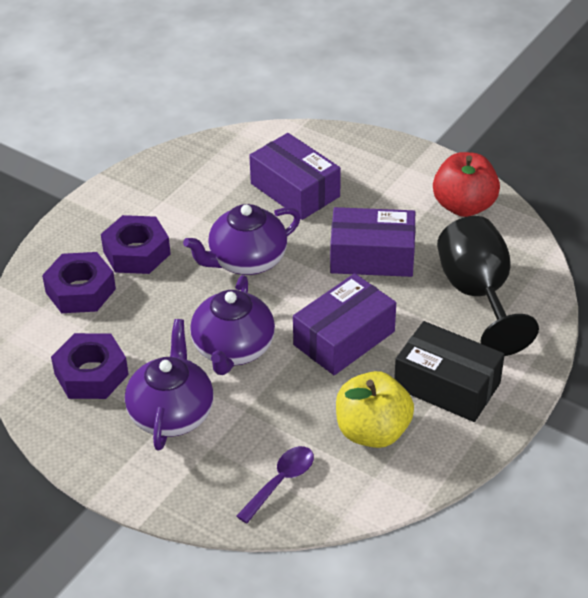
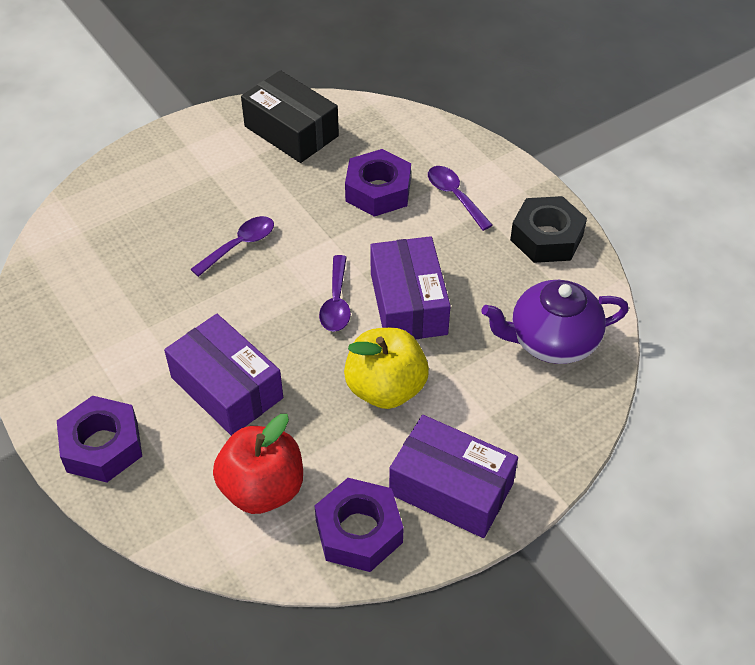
black goblet: [437,216,539,356] = 1 -> none = 0
black nut: none = 0 -> [510,196,587,263] = 1
purple spoon: [236,446,314,524] = 1 -> [191,216,274,277] [319,255,351,332] [428,166,493,231] = 3
purple teapot: [125,319,214,450] [183,204,301,275] [190,275,275,375] = 3 -> [481,280,629,364] = 1

